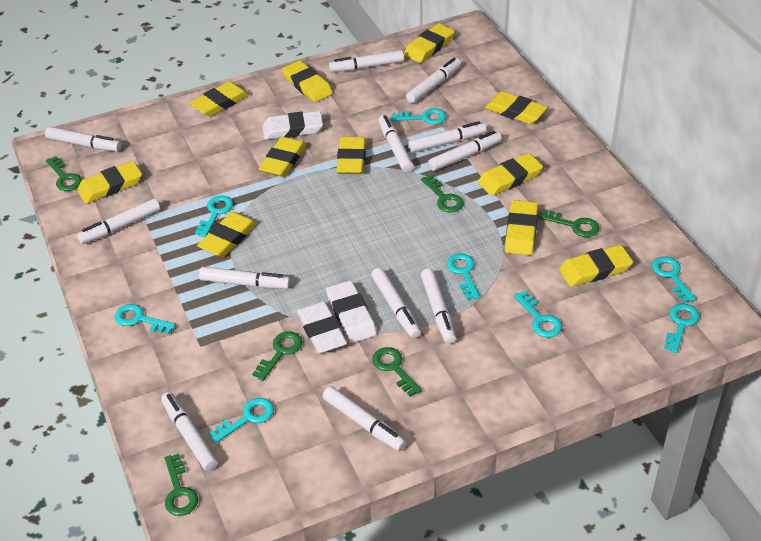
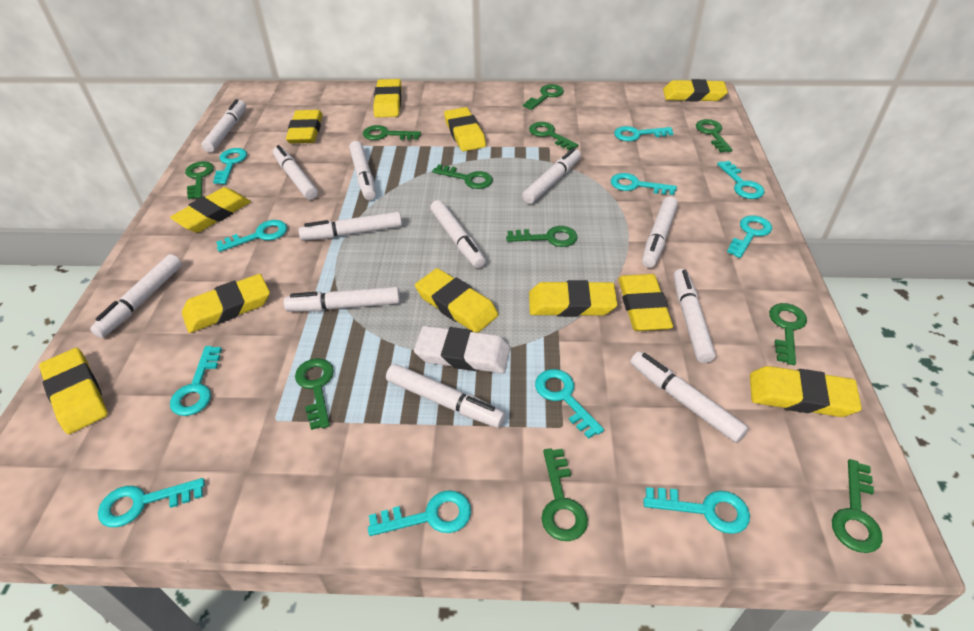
green key: [46,156,82,191] [165,454,198,516] [252,331,302,381] [372,347,422,397] [421,175,464,212] [539,210,599,237] = 6 -> [185,161,214,199] [295,358,334,430] [363,125,421,140] [432,164,493,189] [506,226,577,247] [523,84,564,110] [529,122,578,150] [541,448,588,541] [696,119,733,152] [769,303,807,365] [832,459,883,553] = 11
turquoise key: [115,304,176,334] [195,196,233,237] [209,398,274,443] [391,108,446,124] [447,253,480,300] [514,291,562,337] [652,256,696,303] [664,304,700,353] = 8 -> [98,478,205,527] [170,346,222,416] [213,148,247,184] [216,220,287,252] [368,490,471,536] [535,369,604,439] [611,173,677,195] [614,126,674,141] [644,487,750,534] [717,161,764,199] [727,215,772,258] = 11
white eraser: [262,111,323,140] [297,301,347,354] [326,280,377,343] = 3 -> [414,326,510,373] = 1

